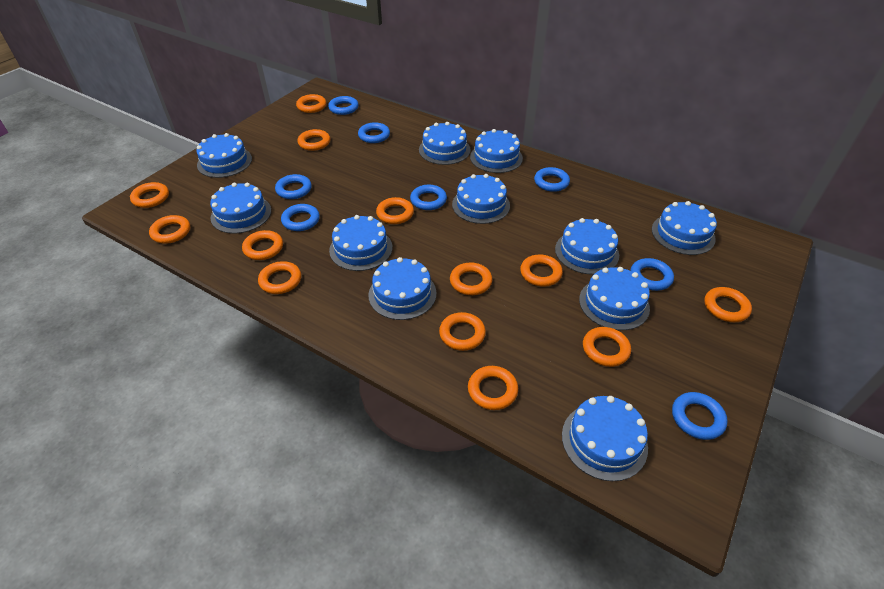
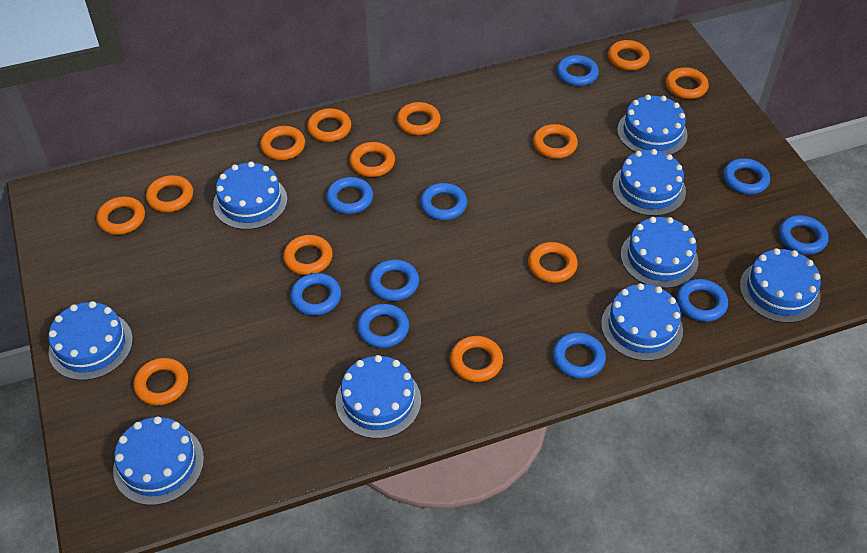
blue cake: [196,133,252,178] [210,183,271,233] [329,215,392,271] [368,257,436,320] [419,122,470,165] [452,174,510,224] [470,129,523,173] [555,218,619,275] [562,396,648,481] [579,267,650,330] [652,201,717,255] = 11 -> [48,301,133,380] [113,416,204,505] [213,162,287,230] [335,355,421,439] [601,283,683,361] [612,149,686,216] [617,95,688,155] [621,217,699,288] [740,248,821,323] = 9
blue ring: [275,174,312,199] [281,204,320,231] [328,96,359,115] [358,122,390,143] [410,185,447,210] [534,167,570,192] [630,258,674,291] [672,392,728,440] = 8 -> [290,273,341,316] [326,177,373,214] [357,303,409,348] [369,259,419,301] [420,183,467,220] [552,332,606,379] [556,55,599,86] [677,279,728,322] [723,158,770,194] [779,215,829,254] = 10

